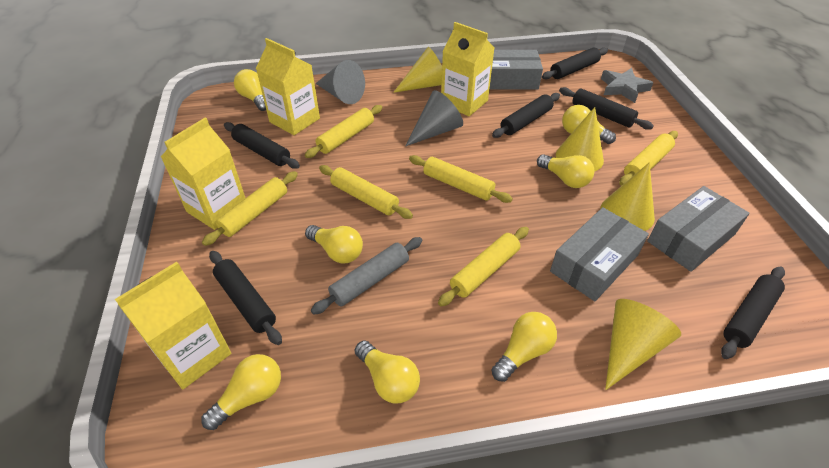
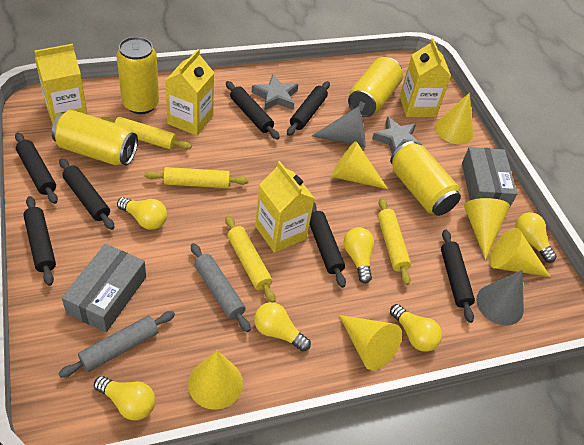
black rolling pin: [209,251,282,345] [224,122,300,169] [492,93,560,138] [542,48,608,80] [559,87,654,130] [721,266,785,359] = 6 -> [15,132,58,204] [23,196,56,286] [59,158,115,230] [226,81,280,140] [287,81,330,136] [309,202,346,288] [441,229,475,323] = 7
grey box: [489,50,543,90] [550,207,649,301] [647,186,750,272] = 3 -> [62,244,146,332] [462,147,517,207] = 2
grey rolling pin: [311,237,422,315] = 1 -> [58,311,175,378] [191,243,251,332] = 2
grey star: [601,68,653,103] = 1 -> [251,74,298,111] [372,117,422,154] = 2
yellow can: none = 0 -> [52,110,138,166] [116,37,159,114] [348,57,403,117] [390,141,461,216] = 4
yellow cone: [393,47,442,93] [556,107,604,171] [600,162,655,231] [605,299,681,390] = 4 -> [188,351,243,410] [332,141,388,189] [339,315,402,370] [435,93,473,144] [464,198,510,260] [489,228,551,277] = 6
yellow light bulb: [201,354,281,430] [234,69,266,111] [305,225,363,263] [355,340,420,403] [492,312,557,382] [537,154,595,188] [562,105,616,144] = 7 -> [94,376,155,421] [117,197,167,230] [254,302,311,351] [343,227,374,283] [390,304,442,352] [515,212,557,263] = 6
yellow rolling pin: [202,171,298,246] [305,105,382,158] [319,165,413,219] [409,155,513,203] [438,227,529,307] [619,131,678,186] = 6 -> [100,117,192,150] [144,167,249,188] [225,216,276,302] [378,198,411,285] = 4

